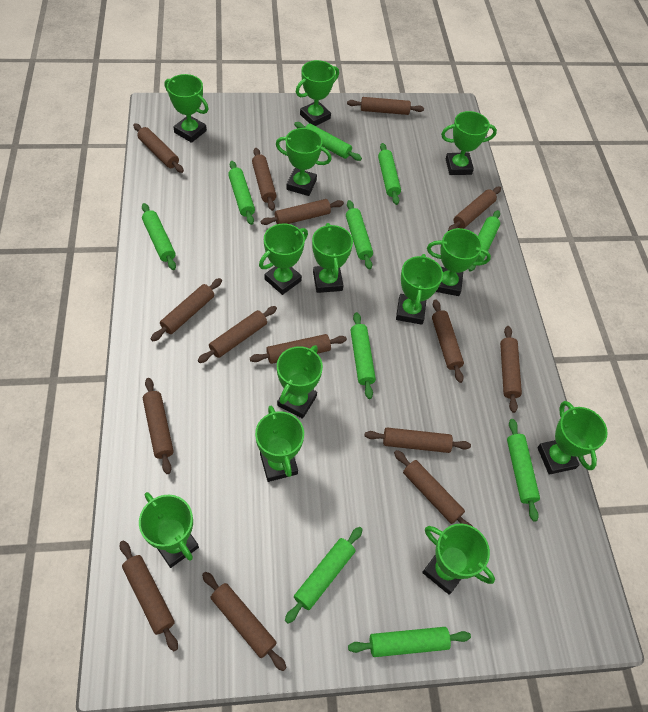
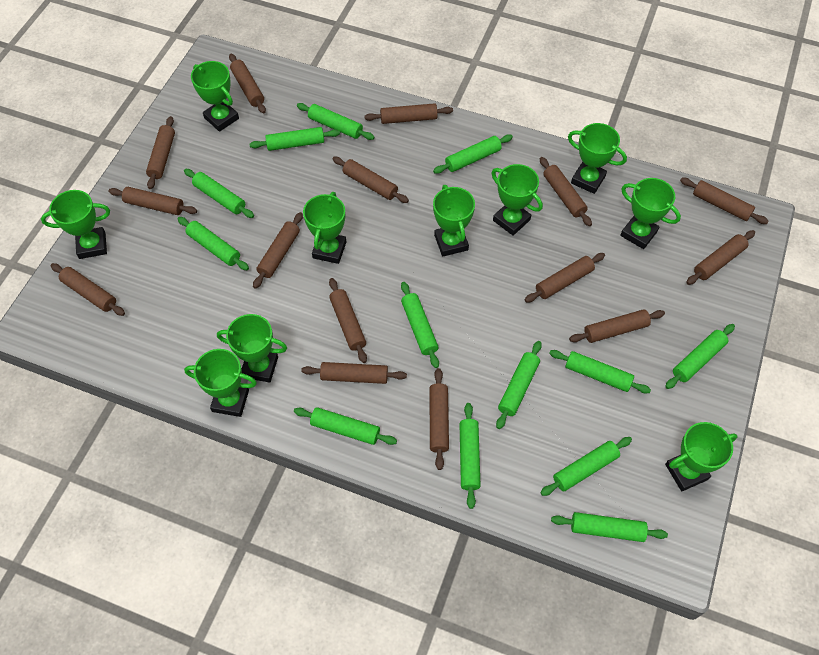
green rolling pin: [142,203,176,270] [228,161,255,225] [285,527,363,624] [294,122,362,161] [346,200,373,270] [348,627,471,657] [350,312,376,399] [378,143,401,205] [468,210,500,272] [507,419,540,522] = 10 -> [177,217,249,270] [184,169,254,218] [250,127,340,151] [294,407,397,445] [297,103,375,140] [401,282,439,368] [433,134,513,174] [459,403,481,509] [496,341,542,429] [540,437,632,496] [549,350,651,393] [551,512,668,542] [665,324,735,389] = 13
green trophy: [139,492,199,568] [165,74,208,143] [255,406,304,482] [259,223,308,295] [276,128,332,196] [277,345,323,419] [296,60,339,126] [312,223,353,293] [396,254,443,325] [422,523,495,595] [427,228,491,296] [441,111,497,175] [537,401,608,475] = 13 -> [41,190,110,259] [184,349,257,417] [191,61,239,132] [217,314,287,383] [303,192,346,264] [433,185,475,256] [491,164,543,236] [568,123,627,194] [620,178,681,249] [665,422,738,491] = 10

